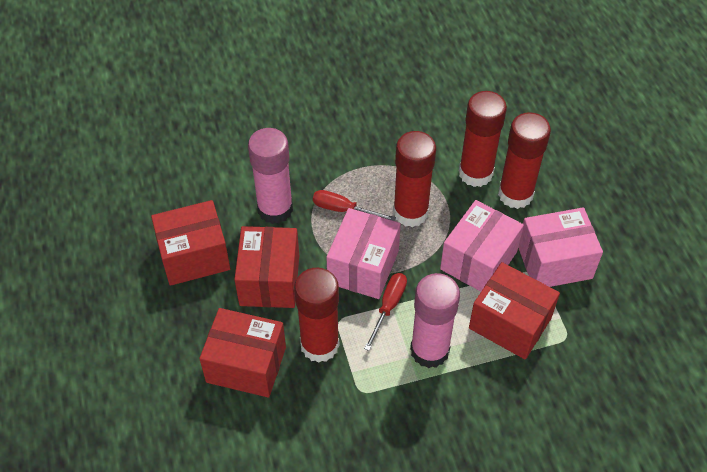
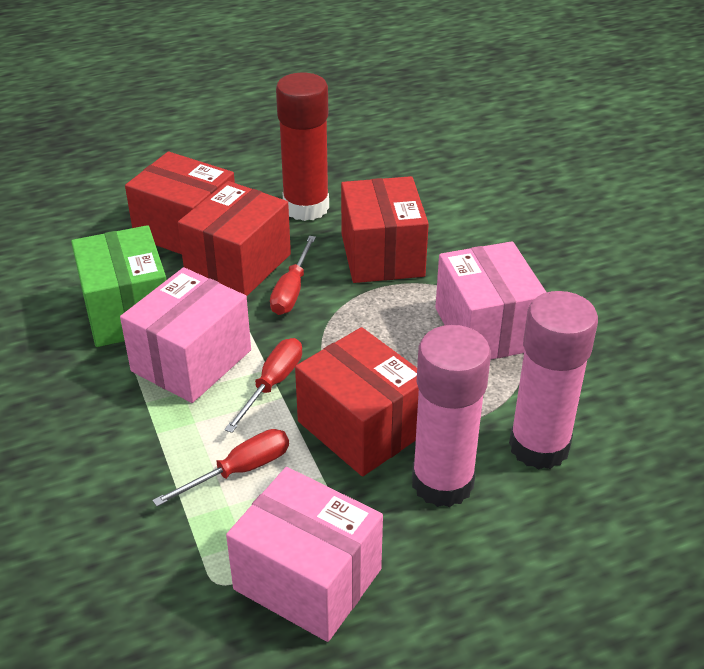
green box: none = 0 -> [71,225,167,347] = 1
red glue stick: [294,268,339,363] [393,131,436,227] [459,91,507,187] [498,112,551,209] = 4 -> [276,73,329,221] = 1
red screwdriver: [313,190,396,221] [364,273,407,351] = 2 -> [153,429,289,506] [225,338,302,433] [270,236,316,315] = 3

